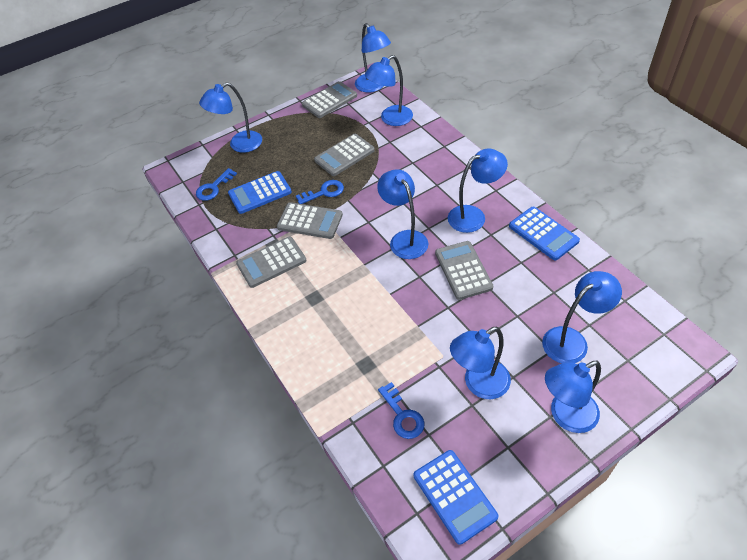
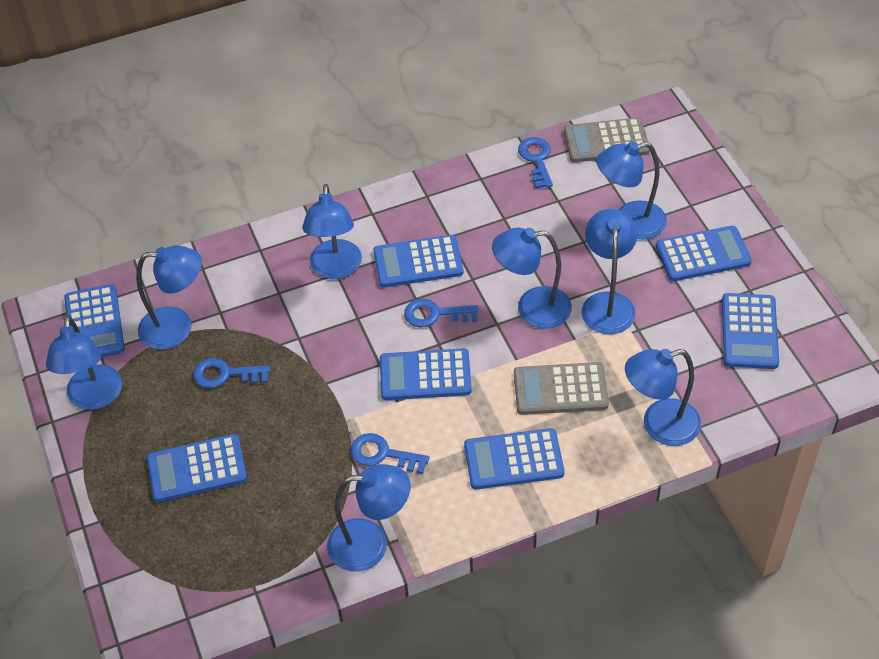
blue calculator: [228,171,292,214] [414,450,499,545] [509,207,580,260] = 3 -> [64,284,125,358] [147,434,247,502] [373,235,464,287] [380,348,472,400] [464,428,565,489] [656,226,752,281] [722,293,779,369] = 7
blue key: [196,168,237,201] [296,180,344,204] [378,382,425,439] = 3 -> [193,358,270,388] [351,433,429,474] [404,299,479,328] [518,137,553,189] = 4
grey calculator: [236,236,306,288] [277,202,343,239] [302,81,357,118] [314,134,375,176] [435,241,493,300] = 5 -> [514,362,609,415] [564,118,650,163] = 2

